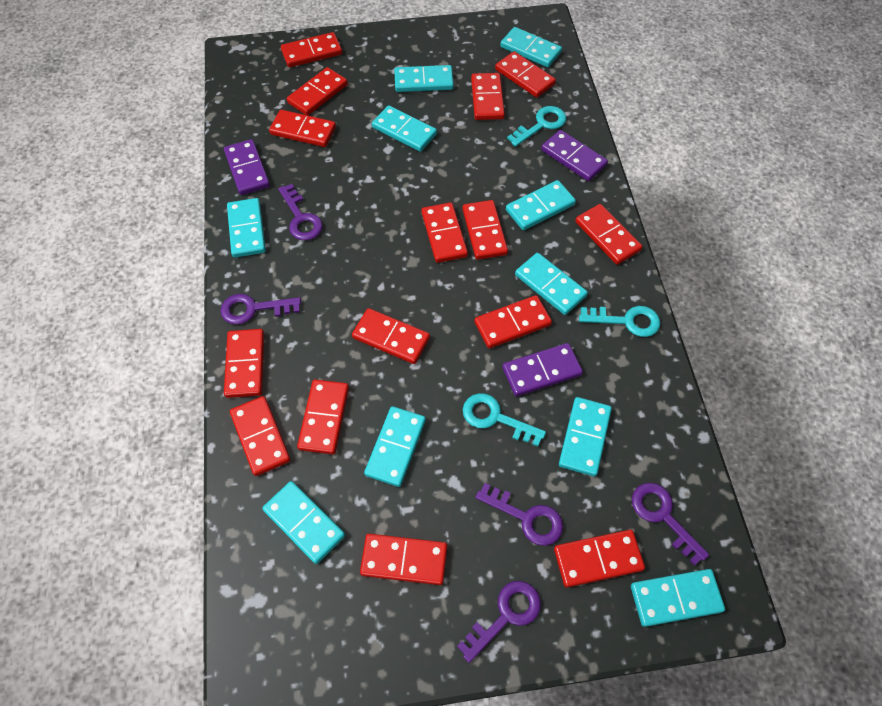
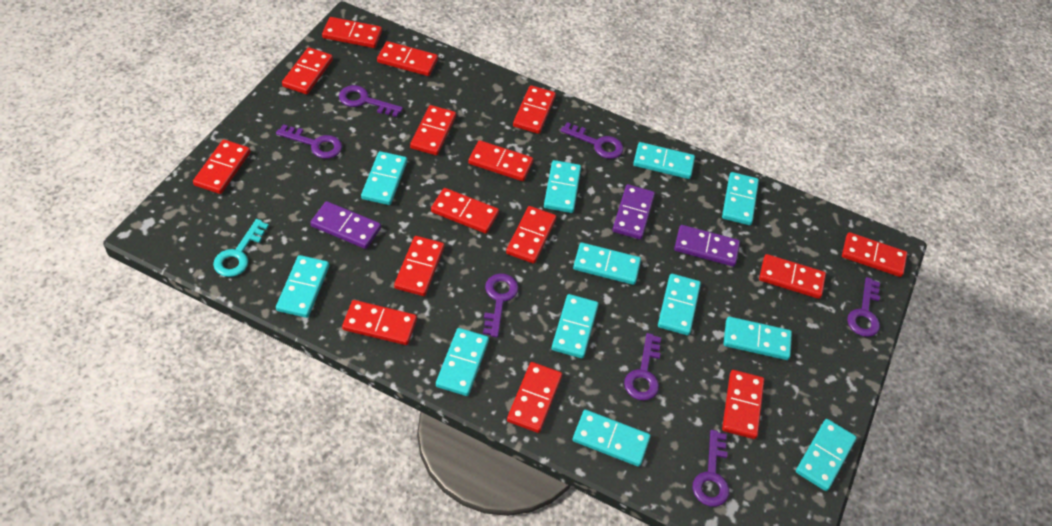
purple key: [220,294,301,325] [278,184,323,240] [457,581,541,663] [475,483,563,546] [632,483,709,566] = 5 -> [276,124,342,159] [339,85,403,117] [483,274,519,337] [560,122,623,159] [624,333,661,400] [692,430,729,507] [847,277,880,337] = 7
turquoise domino: [227,198,266,258] [262,481,345,564] [364,406,426,487] [372,105,437,152] [394,65,454,92] [500,27,562,67] [506,180,576,230] [515,253,588,315] [559,397,612,476] [631,569,725,627] = 10 -> [276,255,329,318] [361,151,407,205] [436,328,489,396] [544,160,581,213] [552,294,599,358] [573,242,641,285] [573,410,651,467] [633,142,695,179] [658,274,701,335] [722,172,759,225] [724,317,792,360] [796,419,857,491] = 12
turquoise key: [463,393,546,446] [507,106,566,147] [579,306,660,337] = 3 -> [213,219,269,277] = 1

